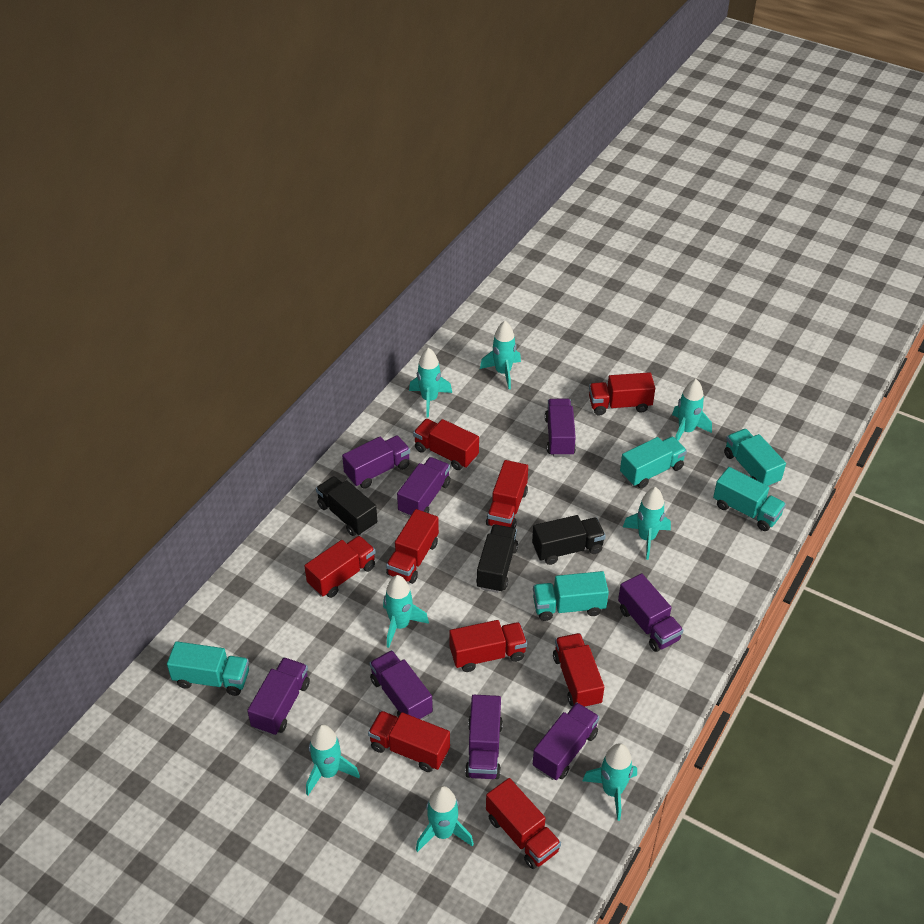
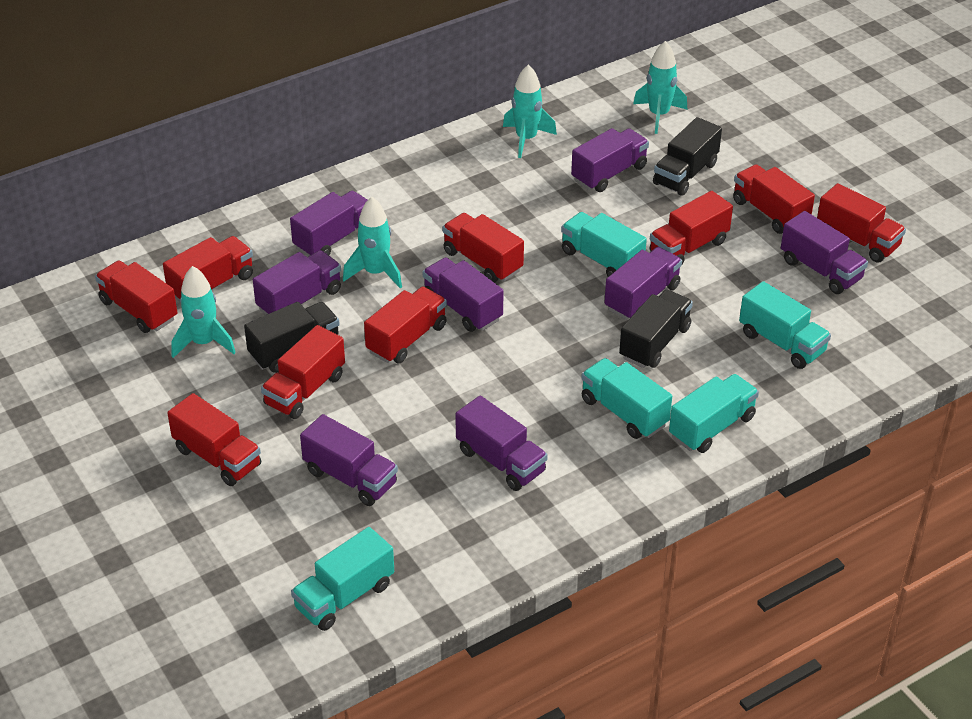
turquoise rocket: [306,724,360,795] [383,575,429,648] [409,348,452,418] [416,786,474,852] [480,321,521,389] [582,743,637,821] [623,487,671,560] [672,379,712,441] = 8 -> [171,266,236,358] [343,197,402,289] [503,65,557,158] [633,41,687,134] = 4

